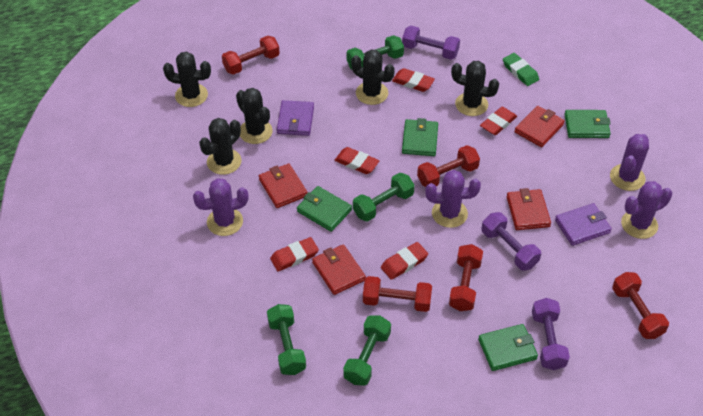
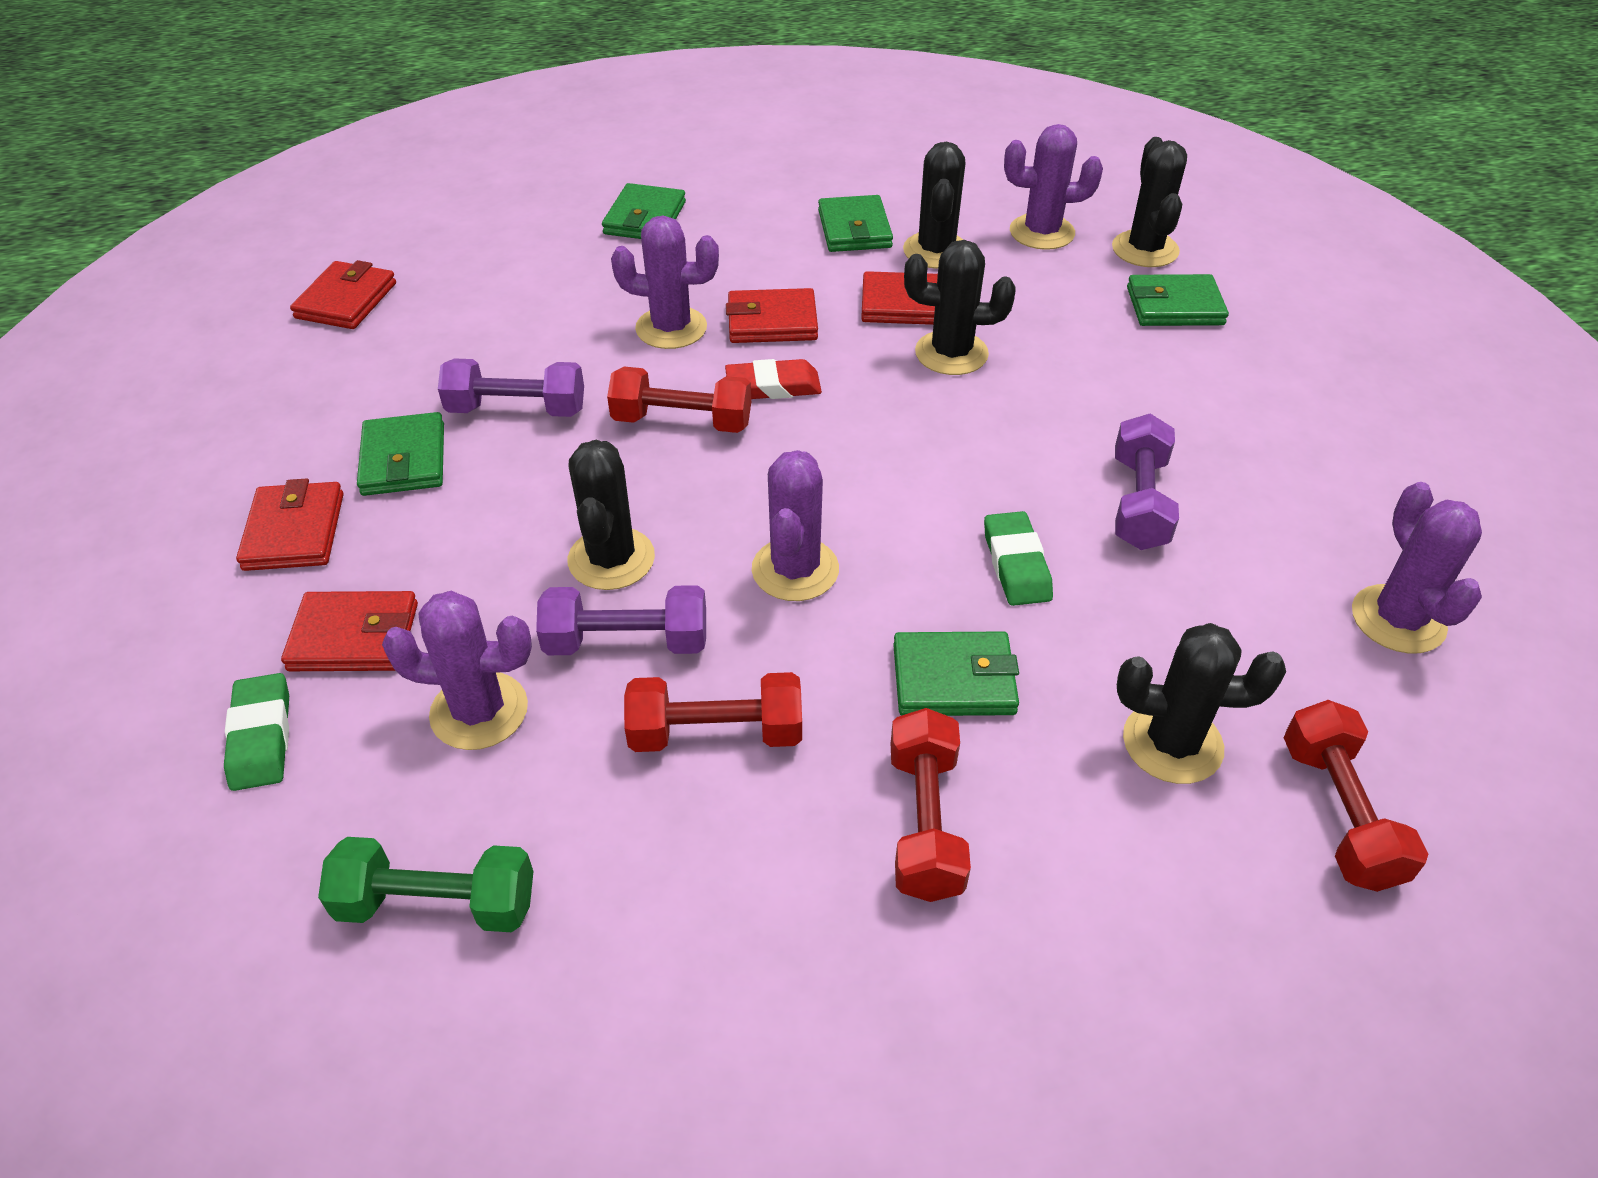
green dumbbell: [267,304,306,375] [343,315,391,386] [347,35,404,69] [353,173,415,222] = 4 -> [318,837,533,932] = 1
green eraser: [503,53,539,86] = 1 -> [224,673,289,791] [984,511,1053,606] = 2
green wallet: [297,186,352,232] [402,118,438,156] [478,324,538,371] [564,110,611,138] = 4 -> [357,412,444,496] [602,183,686,239] [818,195,893,252] [893,631,1019,716] [1127,274,1229,326] = 5
purple cactus: [193,178,248,236] [425,170,481,228] [610,134,649,191] [621,181,672,239] = 4 -> [382,591,532,750] [611,216,719,349] [752,450,839,601] [1004,124,1103,250] [1352,482,1482,654] = 5
purple wallet: [277,100,314,136] [555,203,612,246] = 2 -> none = 0
red dumbbell: [222,36,280,75] [363,276,432,312] [417,145,480,187] [449,244,483,311] [612,272,669,339] = 5 -> [607,367,751,433] [624,672,802,752] [891,708,971,902] [1284,700,1428,892] = 4
red eraser: [270,237,319,271] [335,147,379,174] [381,242,428,280] [392,68,435,92] [480,107,517,135] = 5 -> [725,359,822,399] = 1
red wallet: [259,163,308,208] [312,244,366,295] [507,188,551,230] [514,106,565,147] = 4 -> [236,478,343,571] [281,591,418,671] [290,260,396,329] [726,288,818,343] [861,271,938,325] = 5

